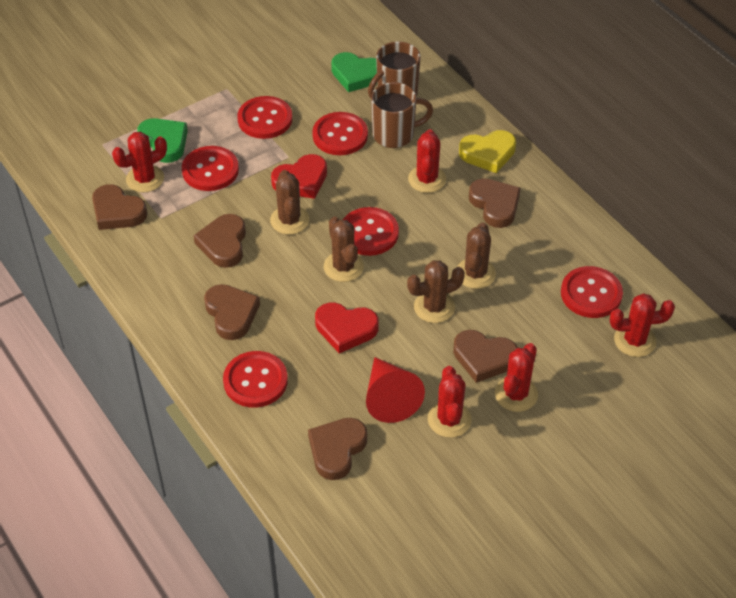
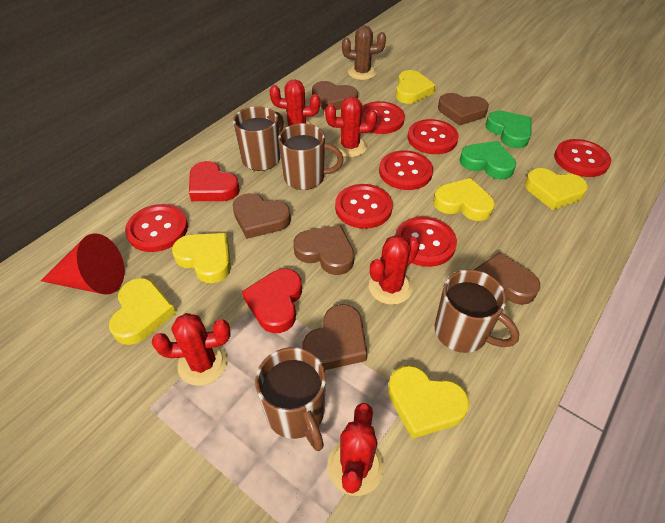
brown cactus: [270,170,309,235] [324,216,364,282] [407,260,465,323] [457,222,496,289] = 4 -> [342,25,386,80] = 1
brown mug: [368,42,421,98] [371,82,433,148] = 2 -> [233,106,284,171] [255,347,326,451] [278,123,344,190] [435,270,519,353] = 4
red button: [182,146,239,191] [223,351,288,408] [237,96,292,139] [312,112,368,155] [343,207,399,256] [561,266,623,318] = 6 -> [125,204,188,252] [335,184,393,229] [361,101,405,134] [379,150,433,190] [395,217,457,267] [407,119,459,154] [554,139,611,177] = 7
yellow heart: [459,130,516,173] = 1 -> [109,278,176,345] [172,233,231,283] [388,365,469,439] [396,70,436,104] [433,178,495,221] [525,168,588,210] = 6

